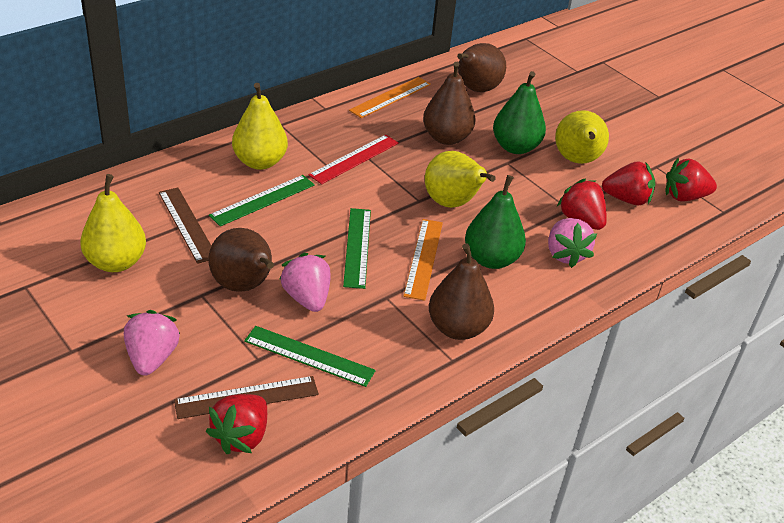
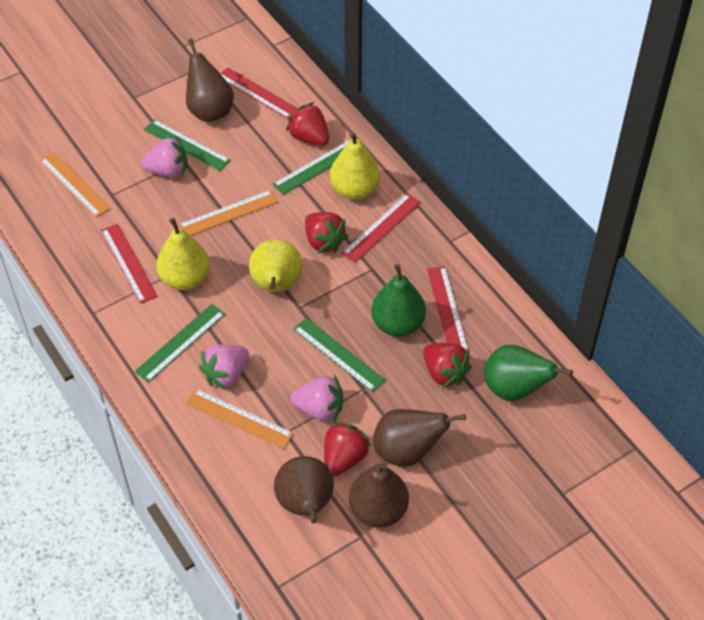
brown ruler: [159,187,211,264] [174,376,319,419] = 2 -> none = 0
green ruler: [209,175,315,226] [244,326,376,387] [343,208,371,289] = 3 -> [134,304,225,382] [144,119,231,171] [273,139,351,195] [293,318,385,392] = 4
orange ruler: [349,77,431,118] [403,219,443,301] = 2 -> [40,152,111,217] [178,190,278,236] [186,388,294,449] = 3
red ruler: [309,135,399,184] = 1 -> [101,224,158,304] [220,67,298,119] [341,193,420,263] [427,266,468,351] = 4
yellow pear: [80,174,146,272] [232,83,288,170] [425,151,496,208] [555,110,609,164] = 4 -> [156,218,210,290] [249,239,302,292] [330,132,380,200] = 3

